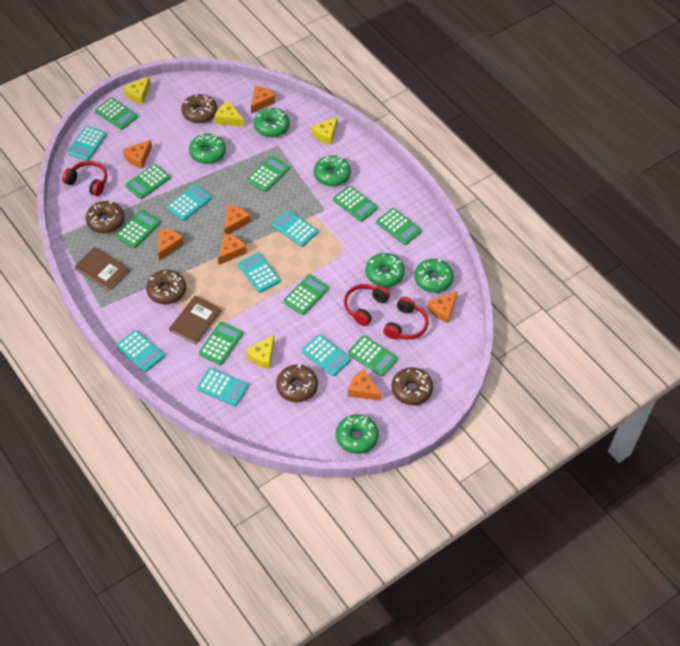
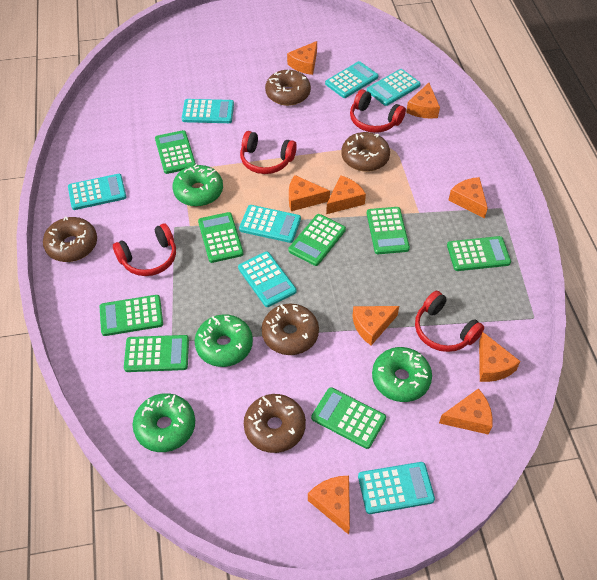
brown book: [74,247,129,291] [169,295,221,344] = 2 -> none = 0
green calculator: [95,98,138,130] [115,210,160,248] [125,164,170,199] [199,322,243,365] [247,156,289,192] [283,274,329,315] [333,186,378,222] [348,335,398,376] [376,208,422,245] = 9 -> [99,295,163,336] [124,335,189,372] [155,130,196,174] [198,212,243,263] [288,214,346,266] [311,387,386,449] [367,207,410,254] [447,236,511,271] = 8
green donut: [189,134,226,164] [254,108,290,137] [314,155,351,186] [336,414,379,454] [366,253,405,287] [414,259,454,293] = 6 -> [133,393,195,452] [173,164,223,207] [195,314,253,367] [372,347,432,402] = 4
orange cheese: [123,140,152,169] [158,229,184,261] [218,233,247,265] [224,205,250,234] [251,86,276,114] [348,369,382,401] [427,291,457,323] = 7 -> [287,41,317,75] [289,175,330,211] [308,476,350,535] [326,175,366,214] [352,306,399,345] [406,83,440,119] [439,388,493,435] [449,177,488,218] [479,332,521,382] = 9
red headphones: [62,161,107,196] [344,284,390,326] [384,297,428,340] = 3 -> [113,223,176,276] [240,131,297,174] [350,90,406,133] [415,291,484,352] = 4
yellow cheese: [123,77,151,105] [215,101,244,127] [246,335,274,369] [312,116,338,145] = 4 -> none = 0

